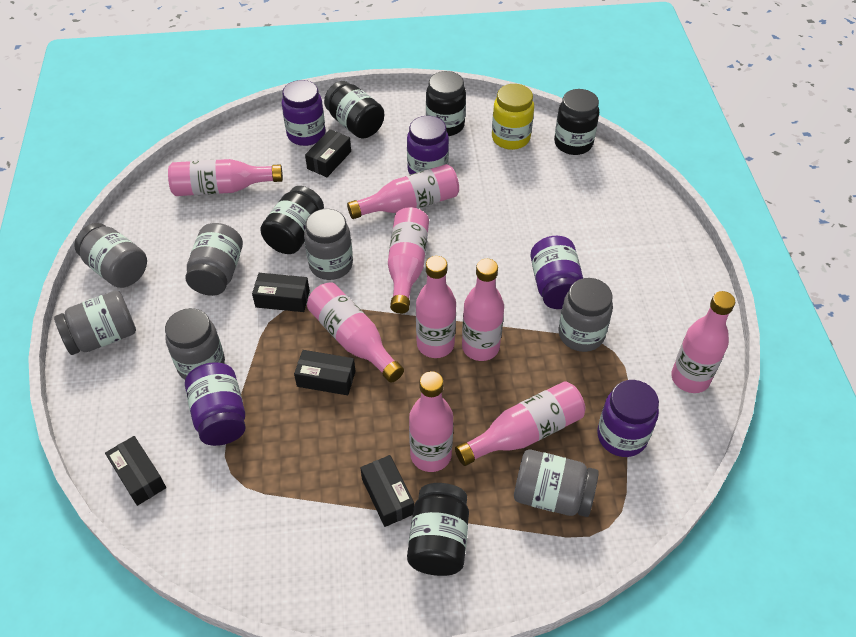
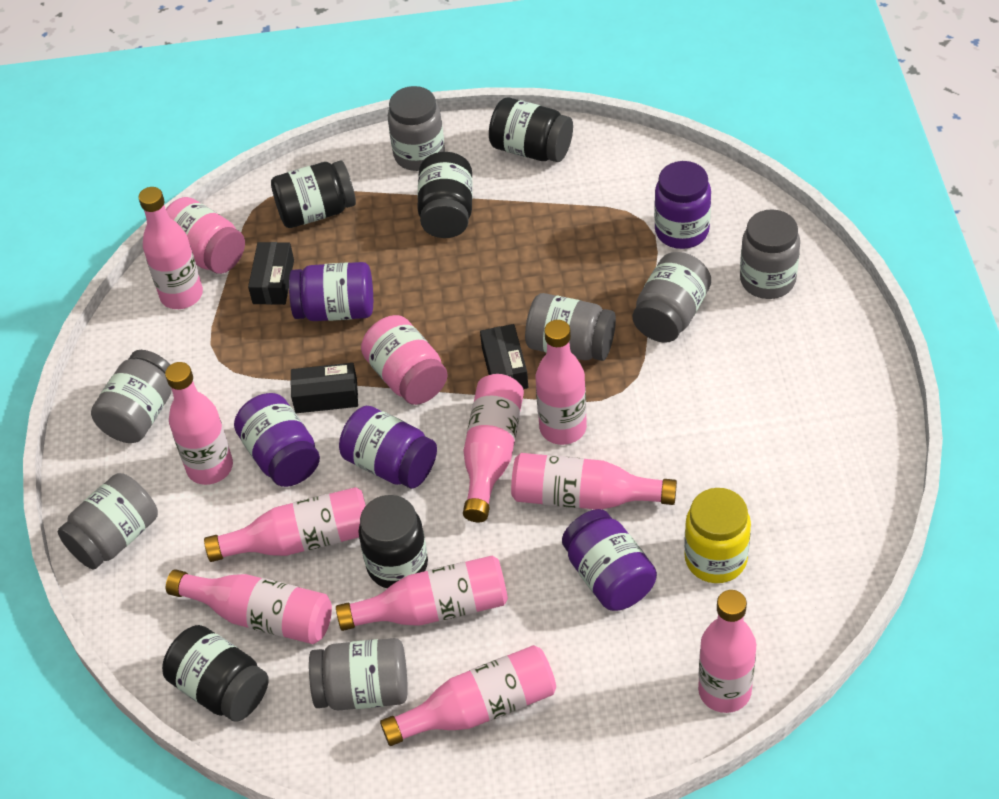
black box: [105,436,166,506] [252,273,310,312] [294,350,356,395] [305,129,351,177] [360,455,414,527] = 5 -> [248,242,294,305] [291,363,358,413] [480,324,528,389] = 3
pink bottle: [168,159,283,196] [307,283,404,383] [347,164,459,219] [388,207,429,314] [409,371,453,472] [416,256,456,358] [455,381,585,466] [462,259,504,361] [671,291,735,393] = 9 -> [139,187,203,309] [165,362,233,485] [166,569,332,644] [204,487,366,562] [336,556,508,631] [380,645,556,746] [463,374,524,522] [511,453,677,509] [536,320,587,445] [698,590,756,713] = 10
pink jar: none = 0 -> [166,197,245,274] [361,315,448,405] = 2

